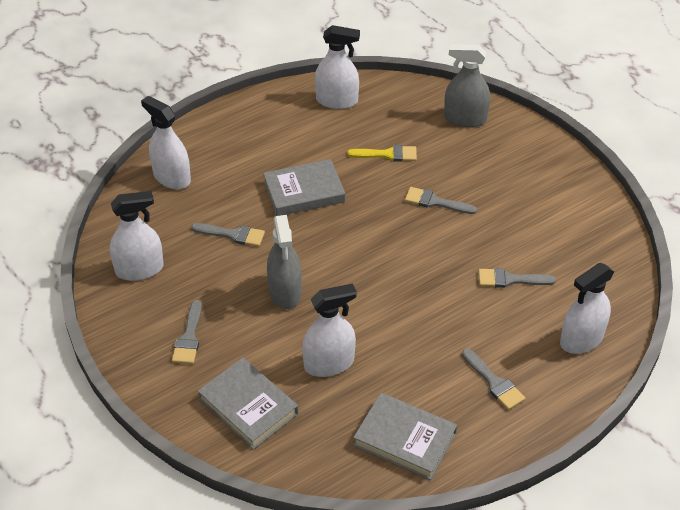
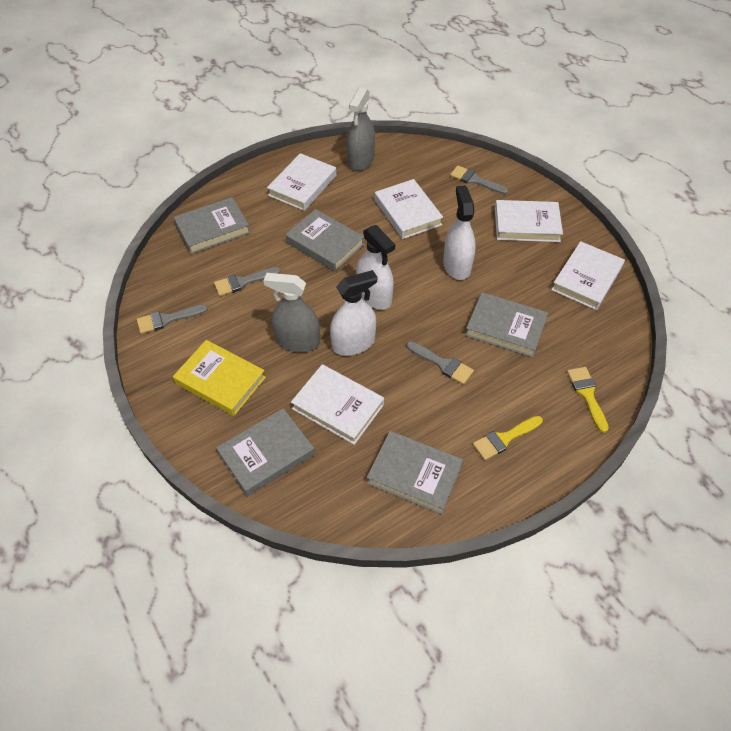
grey book: [197,357,298,450] [263,159,345,216] [353,393,457,480] = 3 -> [174,197,251,254] [216,408,314,496] [285,209,364,271] [367,431,463,514] [465,292,548,358] = 5
grey brush: [172,300,202,364] [191,223,265,247] [405,187,477,214] [462,349,526,410] [479,268,556,288] = 5 -> [137,305,208,334] [214,267,281,296] [407,341,474,385] [450,165,508,194] = 4
white book: none = 0 -> [267,153,336,211] [291,364,384,445] [375,179,443,239] [495,200,563,242] [551,241,625,310] = 5
white spray bottle: [110,191,164,281] [141,96,191,189] [302,283,357,377] [315,25,360,109] [560,263,614,354] = 5 -> [330,270,377,356] [356,225,395,310] [443,185,476,280] = 3
yellow book: none = 0 -> [173,340,266,416] = 1
yellow brush: [347,145,417,162] = 1 -> [473,416,543,460] [567,367,609,433] = 2

